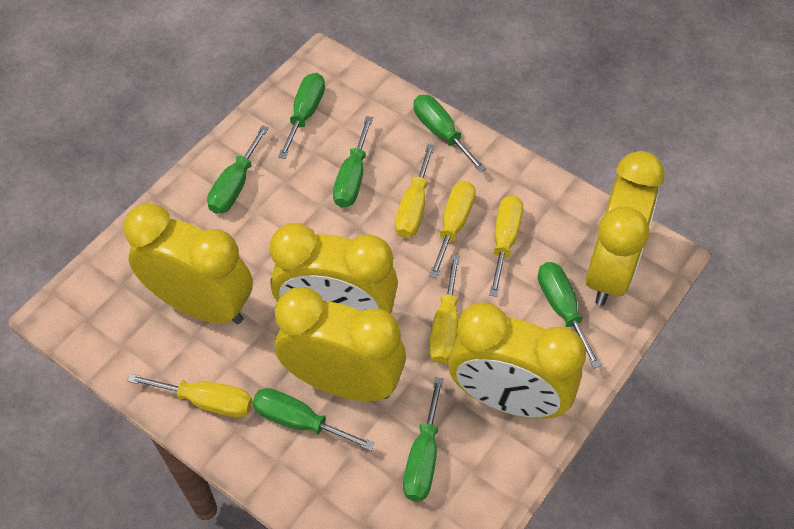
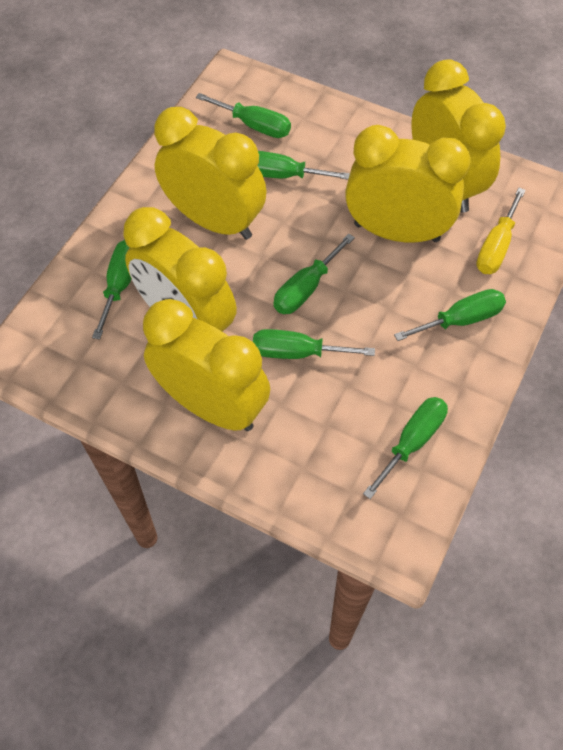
yellow screwdriver: [127,374,252,418] [395,144,435,238] [429,181,476,279] [429,255,460,364] [489,195,523,297] = 5 -> [476,188,526,274] = 1

